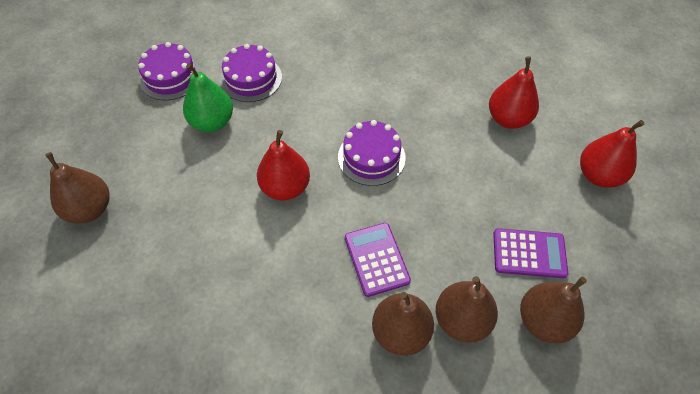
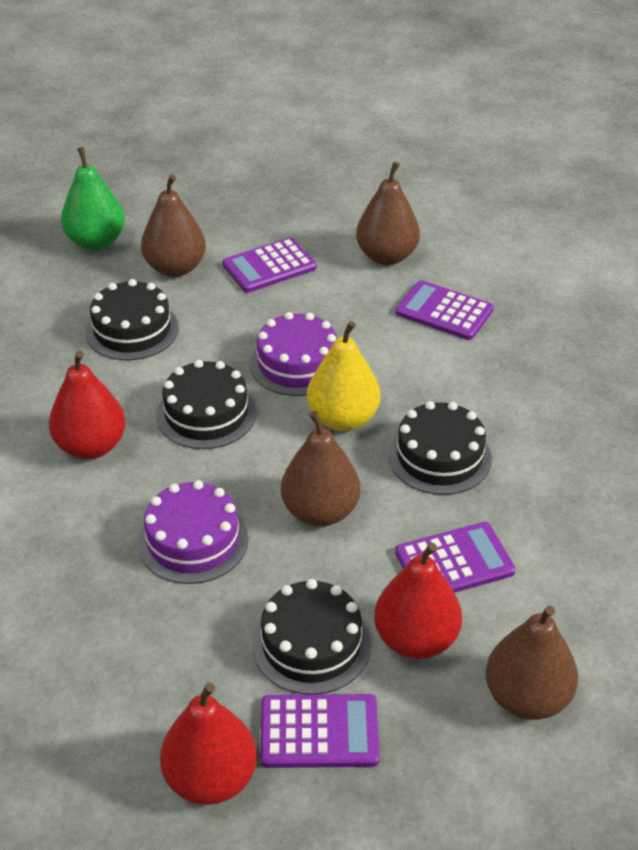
black cake: none = 0 -> [86,279,179,360] [157,360,256,449] [252,579,371,695] [388,401,492,495] = 4
purple cake: [138,42,202,100] [220,44,282,102] [338,120,406,186] = 3 -> [138,480,248,584] [250,312,337,396] = 2
purple calculator: [345,223,411,297] [493,228,568,278] = 2 -> [222,237,316,292] [260,694,380,768] [395,522,516,593] [396,280,494,340] = 4
yellow pear: none = 0 -> [307,321,381,431] = 1

